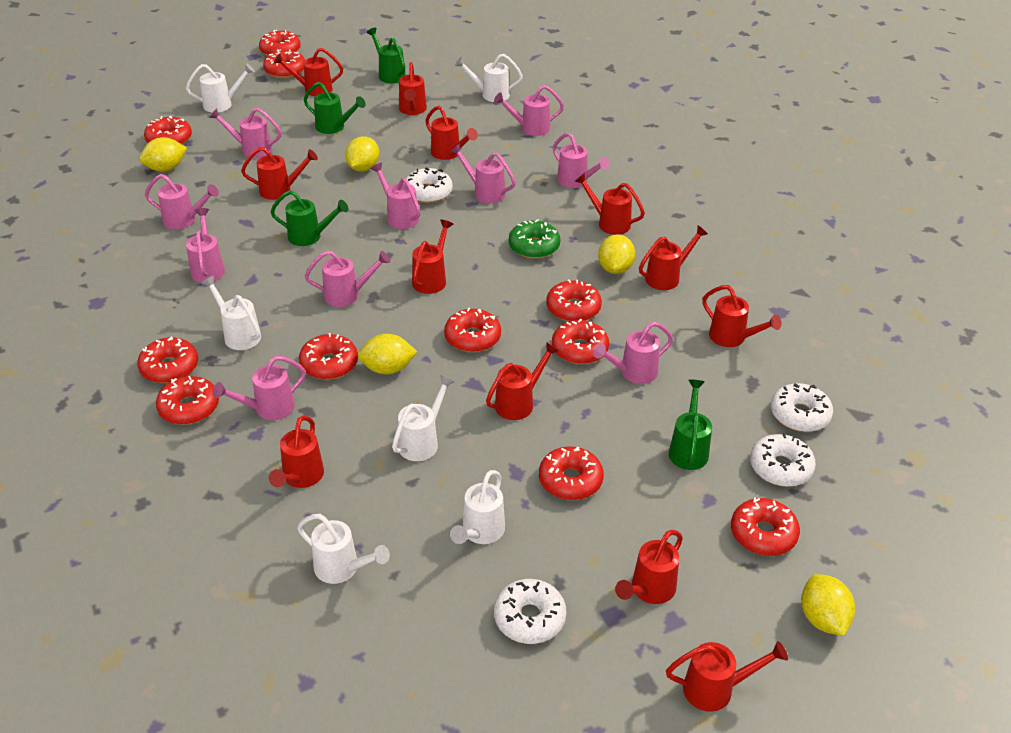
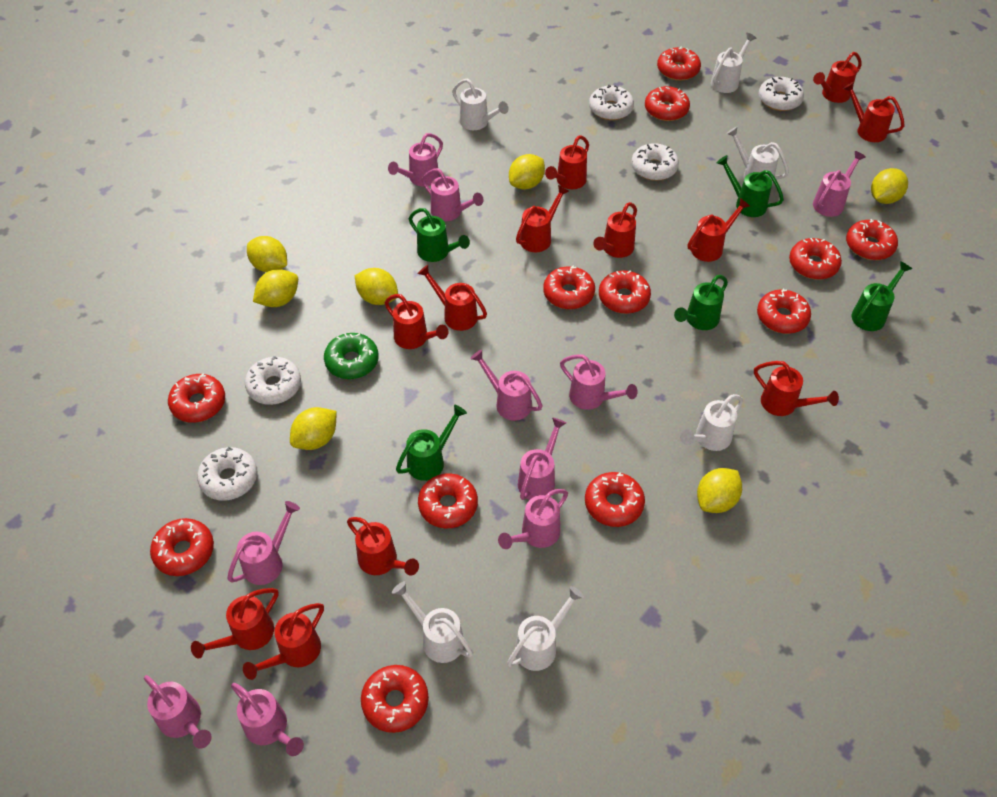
green watering can: [270,190,348,246] [304,82,366,134] [366,27,406,83] [669,380,712,470] = 4 -> [396,405,467,481] [409,208,470,262] [674,275,728,330] [717,155,784,217] [852,261,912,331] = 5
red donut: [137,336,198,383] [144,116,192,145] [156,376,219,425] [259,30,301,56] [263,49,305,78] [299,333,358,380] [444,308,501,352] [539,446,604,500] [546,280,602,322] [552,319,609,364] [731,498,800,556] = 11 -> [150,518,214,576] [168,373,225,423] [361,665,429,733] [418,473,478,528] [543,266,595,309] [585,472,645,527] [599,270,651,314] [645,86,690,121] [657,47,701,81] [757,288,811,334] [789,238,842,280] [846,219,898,260] = 12
white donut: [406,167,453,203] [494,579,566,644] [750,433,816,487] [771,383,833,432] = 4 -> [197,447,257,501] [245,356,301,405] [589,85,634,120] [631,143,679,181] [759,77,804,111] = 5
yellow lemon: [140,137,187,171] [345,136,379,172] [358,334,417,374] [598,235,635,274] [801,574,855,636] = 5 -> [247,236,287,272] [253,269,298,307] [290,407,337,450] [355,268,398,305] [509,154,545,190] [697,468,742,513] [871,168,908,204] = 7

